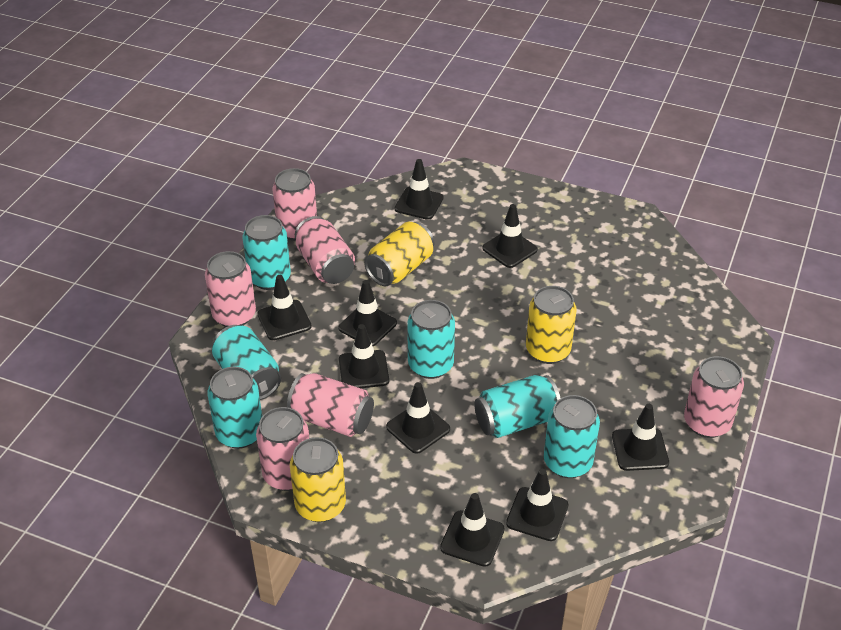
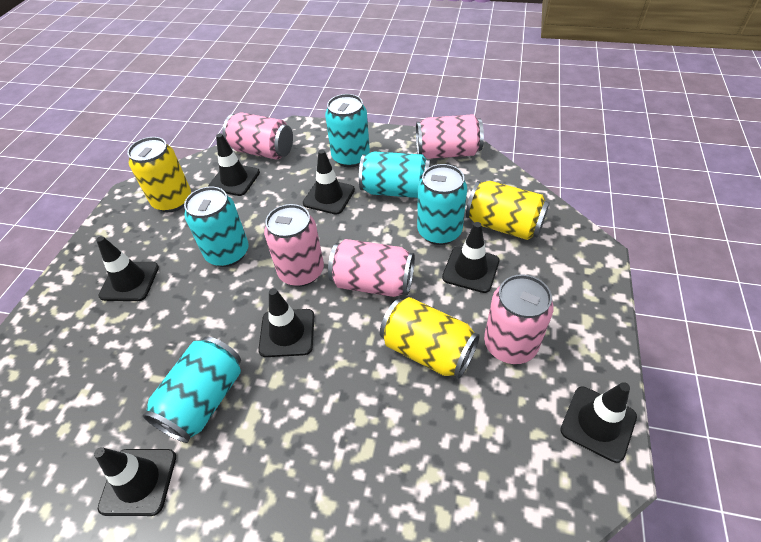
black traffic cone: [258,275,312,341] [338,280,397,346] [339,324,389,388] [386,382,450,454] [394,159,444,220] [440,493,505,567] [482,204,538,268] [506,469,568,541] [612,404,669,471] = 9 -> [94,447,176,516] [96,236,159,301] [208,133,260,196] [258,288,314,357] [303,150,355,215] [442,222,500,293] [561,382,637,463] = 7
pink can: [205,251,256,327] [256,407,309,491] [273,168,317,241] [287,373,374,437] [295,216,355,284] [684,356,744,438] = 6 -> [223,112,293,160] [264,204,324,287] [328,239,415,297] [416,114,484,159] [484,274,554,364] = 5
turquoise can: [207,367,262,449] [212,325,281,400] [243,215,291,290] [407,300,455,379] [474,375,560,438] [544,395,600,478] = 6 -> [143,337,241,443] [184,187,249,267] [325,94,370,167] [359,152,431,198] [417,164,467,245] = 5

